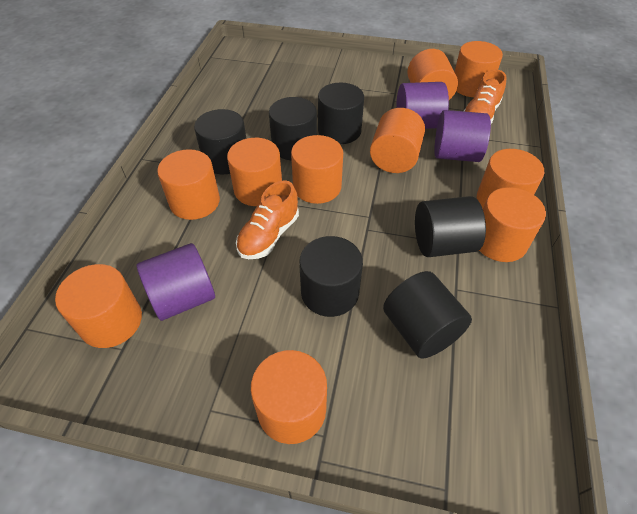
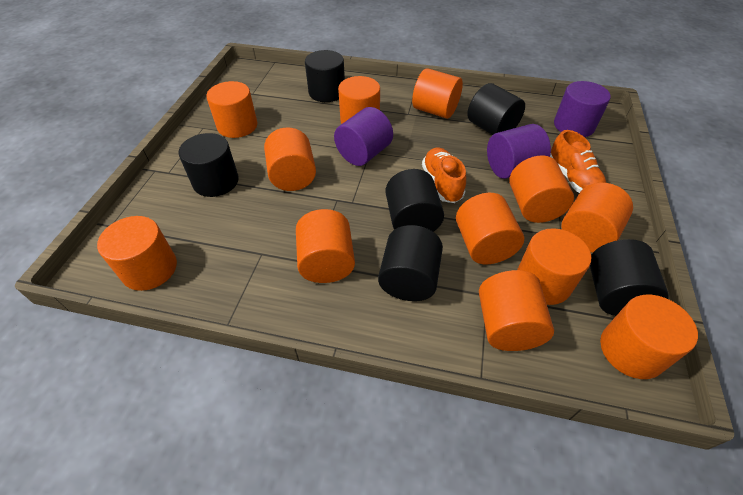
orange cylinder: [55,264,142,348] [157,149,220,220] [227,138,282,206] [251,350,327,444] [291,135,343,204] [370,108,425,173] [407,49,458,100] [454,41,503,97] [477,149,544,209] [479,187,546,262] = 10 -> [97,216,177,291] [206,81,258,138] [264,127,316,191] [296,209,355,283] [338,76,380,124] [412,68,463,119] [456,193,524,264] [479,270,554,351] [509,155,574,223] [517,228,591,305] [561,183,633,253] [600,295,698,379] = 12

